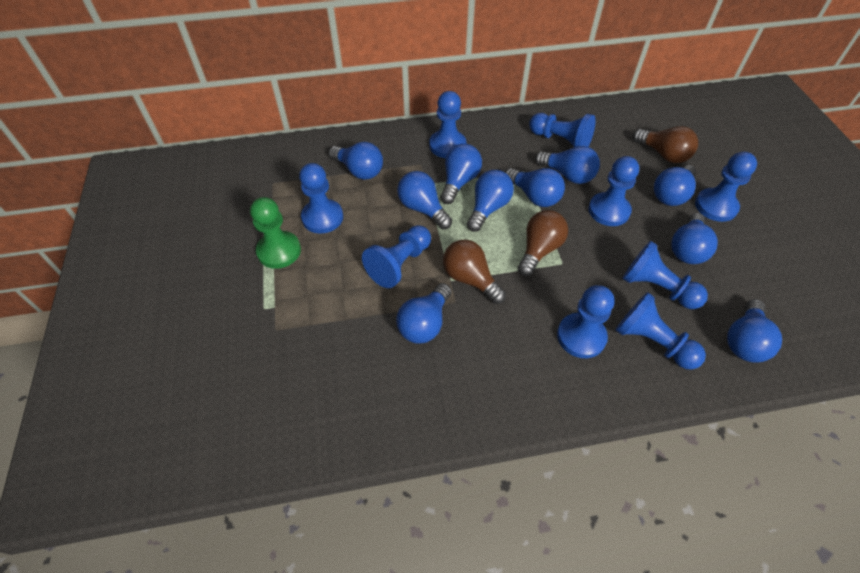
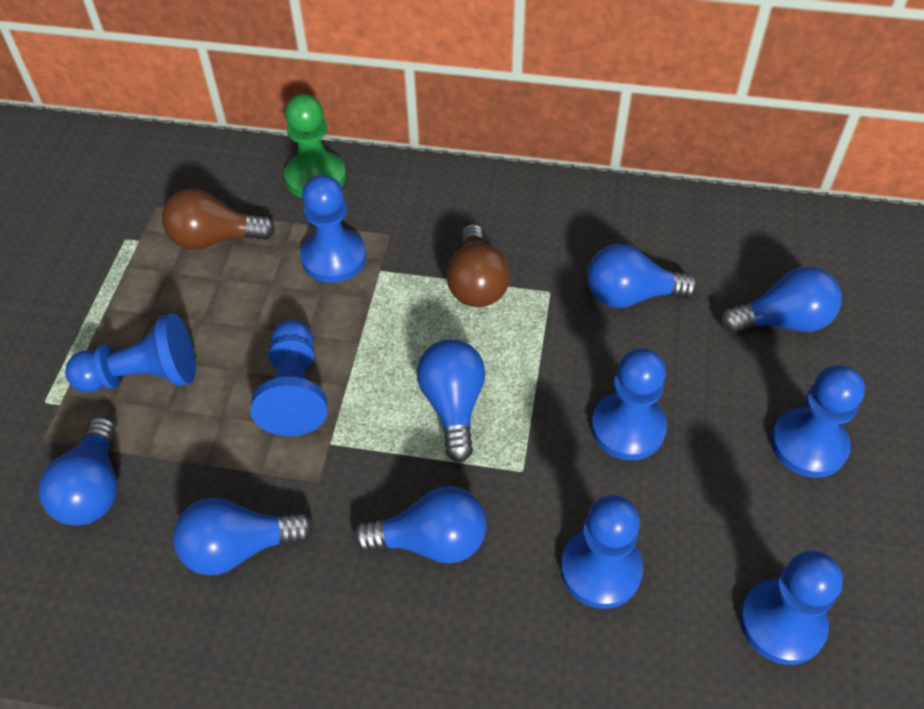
blue light bulb: [329,142,383,180] [396,283,451,344] [397,171,452,229] [440,144,482,204] [467,170,514,232] [505,168,565,207] [535,146,600,184] [654,165,696,206] [671,213,718,264] [727,299,782,363] = 10 -> [38,417,118,526] [173,498,314,575] [353,486,487,564] [417,339,485,462] [587,244,698,308] [721,267,842,333] = 6
blue pawn: [299,163,343,234] [362,225,431,288] [429,91,466,158] [529,113,596,147] [557,285,615,358] [589,156,639,226] [616,292,706,370] [622,241,708,309] [695,152,757,222] = 9 -> [65,313,196,392] [251,320,327,436] [300,175,366,283] [561,495,643,609] [591,348,667,460] [740,551,843,665] [771,365,865,478] = 7
brown light bulb: [443,239,506,304] [518,210,568,276] [633,126,698,163] = 3 -> [162,188,275,250] [446,224,510,307] = 2

